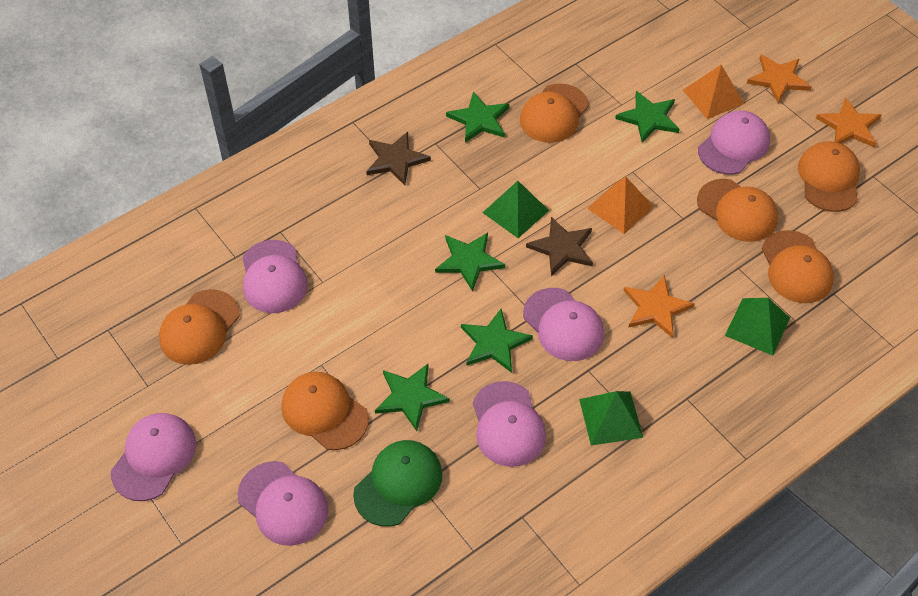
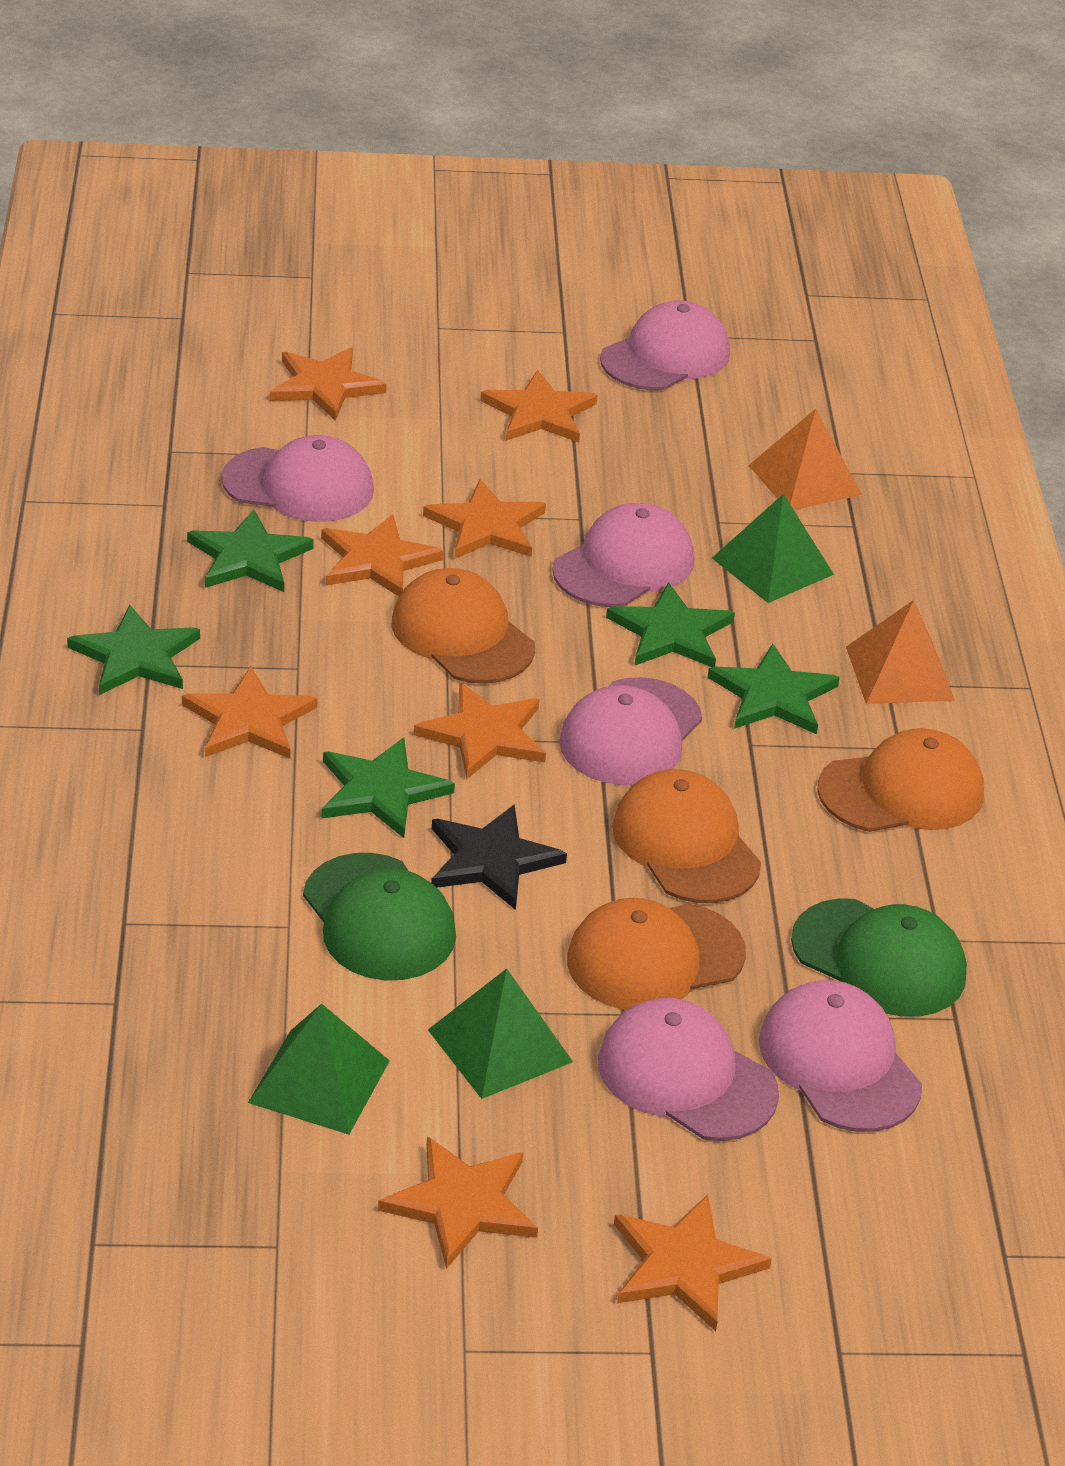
black star: none = 0 -> [431,804,567,910] = 1
brown star: [366,132,431,185] [526,217,593,276] = 2 -> none = 0
green cap: [353,440,442,527] = 1 -> [303,853,456,980] [791,898,967,1017] = 2
orange cap: [159,289,239,365] [281,372,369,450] [520,83,589,143] [697,179,778,242] [762,230,834,303] [798,141,860,212] = 6 -> [391,568,535,684] [567,898,746,1010] [612,769,761,903] [817,728,984,832] = 4
orange star: [624,275,695,338] [747,55,812,103] [816,97,881,148] = 3 -> [182,667,317,759] [270,348,387,421] [321,514,444,596] [378,1136,538,1269] [414,683,546,779] [423,479,546,559] [481,370,598,442] [614,1195,772,1331] = 8

